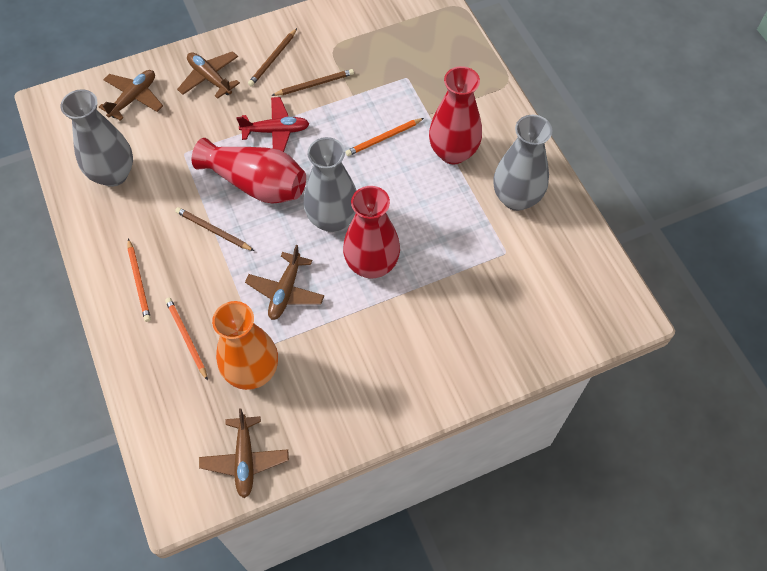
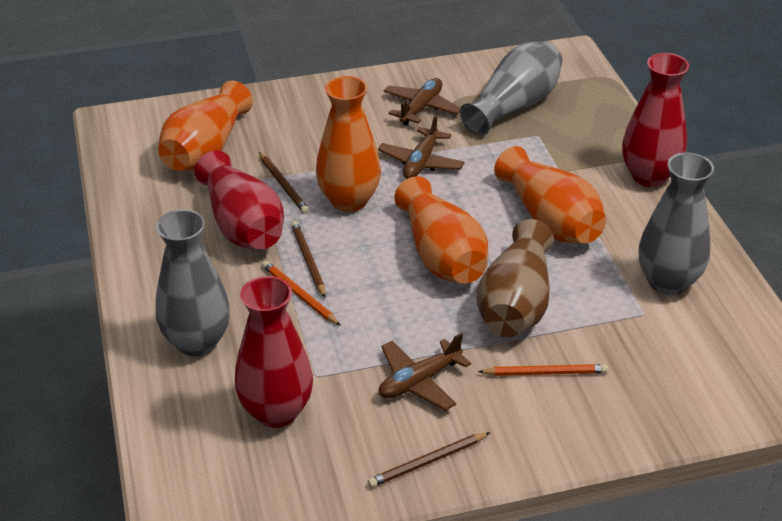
brown plane: [99,70,163,121] [177,51,240,99] [199,408,289,498] [245,245,324,320] = 4 -> [378,114,465,179] [378,333,471,411] [383,78,460,126] = 3
brown vase: none = 0 -> [476,219,554,337] = 1
orange pencil: [128,239,151,322] [165,298,208,381] [345,118,424,156] = 3 -> [262,261,341,326] [478,364,608,376] = 2
orange vase: [212,301,278,390] = 1 -> [158,81,253,171] [316,76,381,212] [394,176,488,284] [494,146,606,243] = 4
red plane: [237,97,309,152] = 1 -> none = 0

